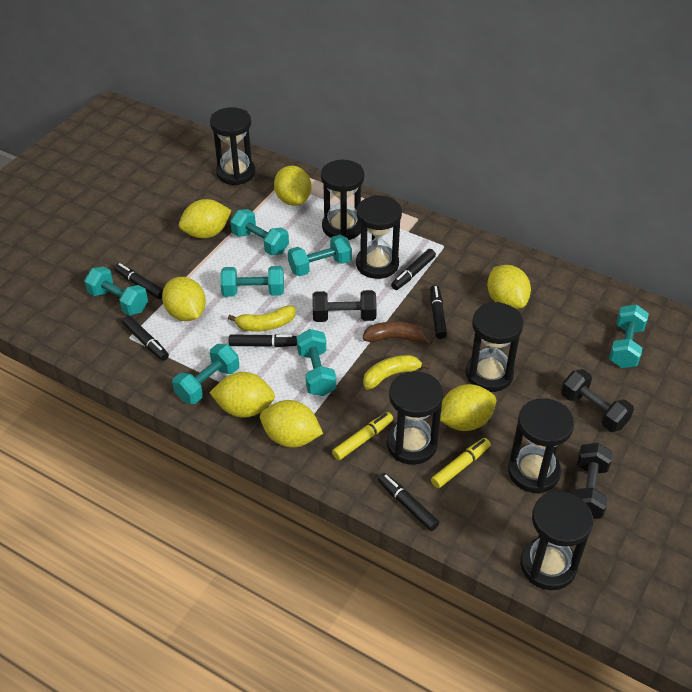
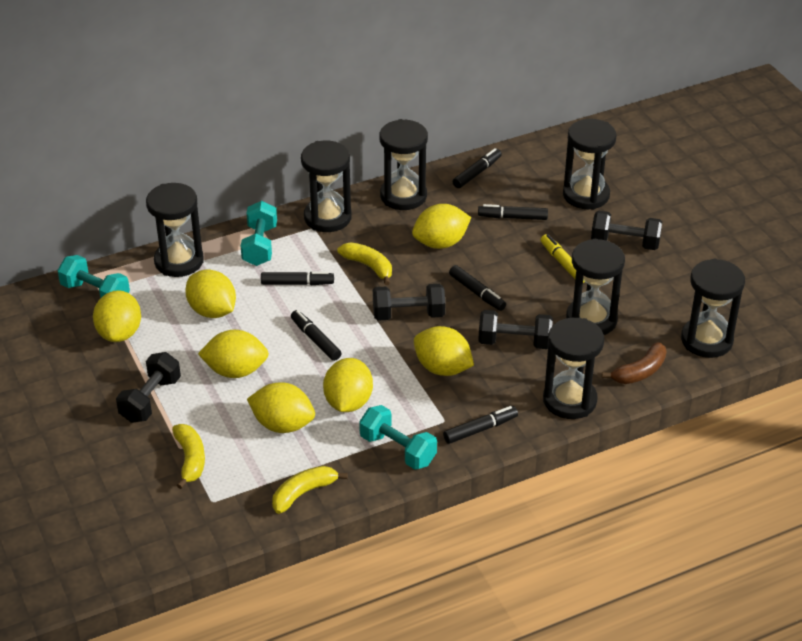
black dumbbell: [312,290,377,322] [561,369,634,432] [574,443,613,519] = 3 -> [116,352,181,423] [373,284,445,321] [478,310,553,349] [591,211,662,250] = 4
turquoise dumbbell: [84,266,148,315] [172,344,239,404] [221,266,284,297] [230,209,289,255] [288,235,352,276] [297,329,336,396] [609,304,649,368] = 7 -> [57,255,130,298] [241,201,277,266] [359,405,437,470] = 3
yellow banana: [228,306,296,332] [363,355,430,390] = 2 -> [172,424,205,489] [272,466,348,514] [337,242,392,285] = 3
yellow marker: [332,412,393,460] [431,438,490,488] = 2 -> [540,234,584,283] = 1

